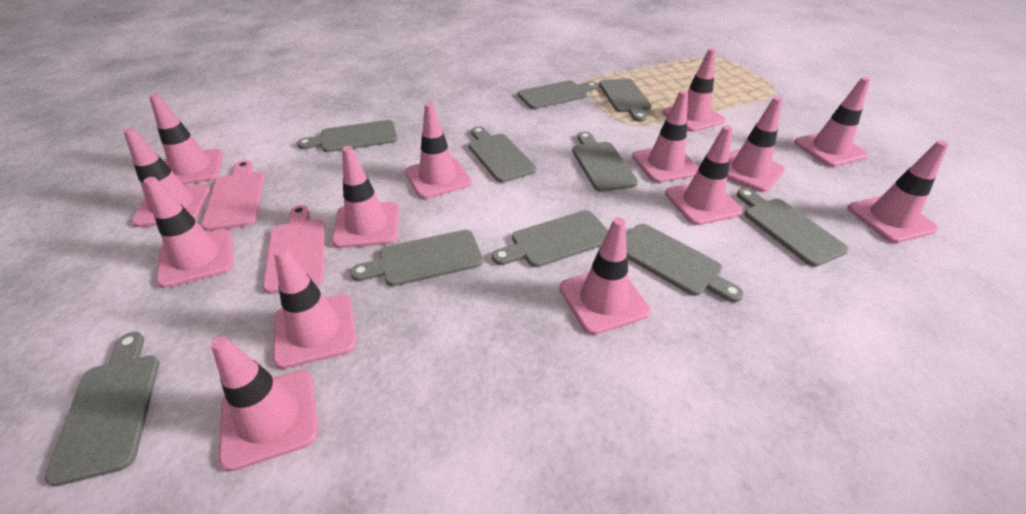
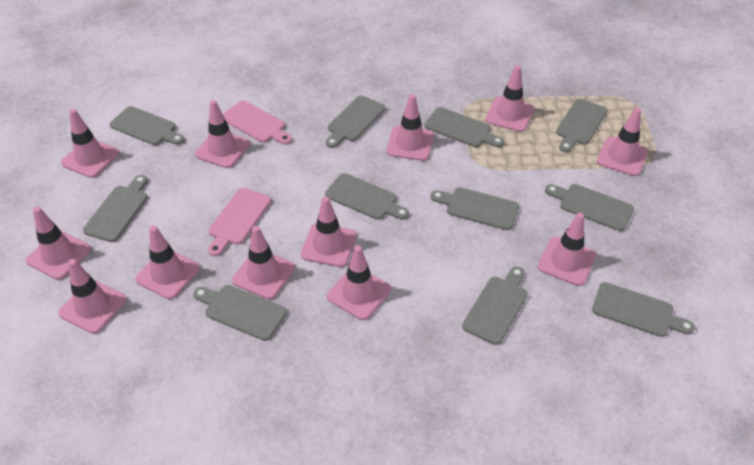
grey cutting board: [45,332,159,487] [297,120,398,152] [350,230,483,286] [468,126,536,183] [492,210,608,267] [518,81,598,109] [572,132,638,192] [599,78,651,122] [626,224,744,302] [736,188,848,267] = 10 -> [83,175,148,242] [110,106,184,145] [193,285,287,341] [325,173,409,220] [326,96,385,148] [425,107,504,147] [430,187,519,230] [462,266,528,345] [545,184,634,231] [556,99,607,152] [592,282,695,337] = 11
pink traffic cone: [124,128,211,227] [144,177,233,288] [149,94,223,185] [211,336,318,471] [273,247,357,369] [332,146,399,248] [405,102,472,199] [560,217,651,335] [632,90,699,183] [663,48,726,132] [665,125,743,225] [727,96,785,192] [794,77,870,167] [848,140,948,243] = 14 -> [26,207,91,280] [58,259,126,334] [61,109,119,178] [135,225,200,299] [195,100,250,168] [232,226,295,299] [301,196,357,267] [327,245,391,320] [386,94,434,161] [486,65,534,132] [537,213,596,286] [597,107,648,176] = 12

